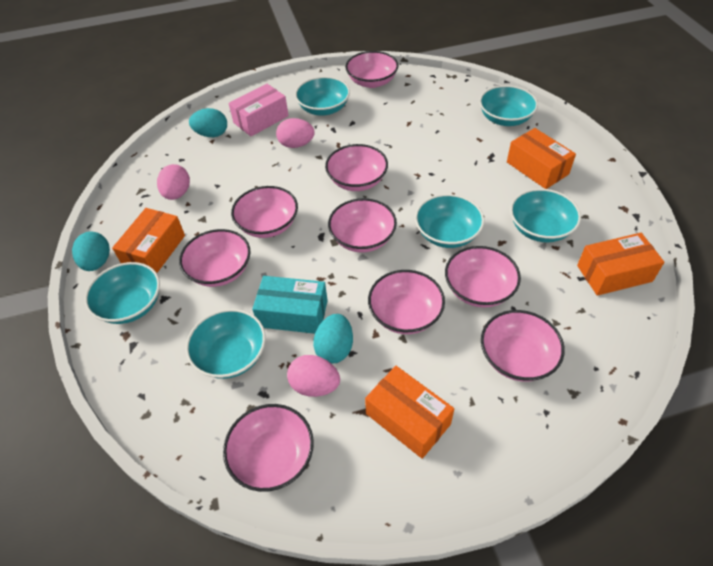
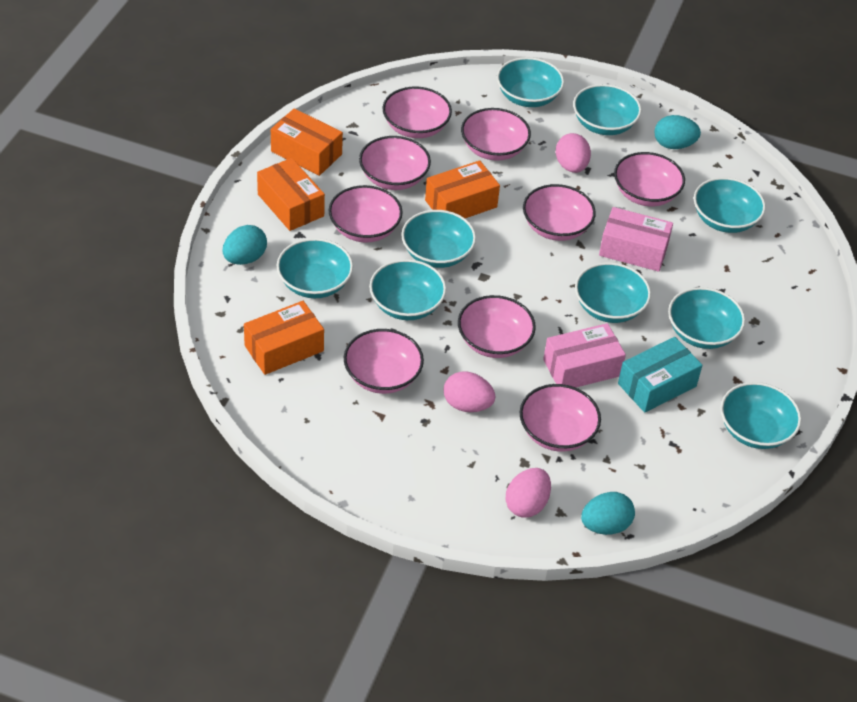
pink box: [229,84,289,136] = 1 -> [543,323,626,387] [599,207,673,272] = 2
turquoise bowl: [84,262,160,324] [186,309,266,379] [295,76,350,116] [415,194,484,248] [479,85,538,126] [510,189,581,242] = 6 -> [277,238,353,298] [369,259,446,320] [401,210,476,268] [497,57,564,107] [573,84,641,135] [575,262,651,323] [668,287,745,349] [694,177,766,233] [720,382,801,449] = 9

